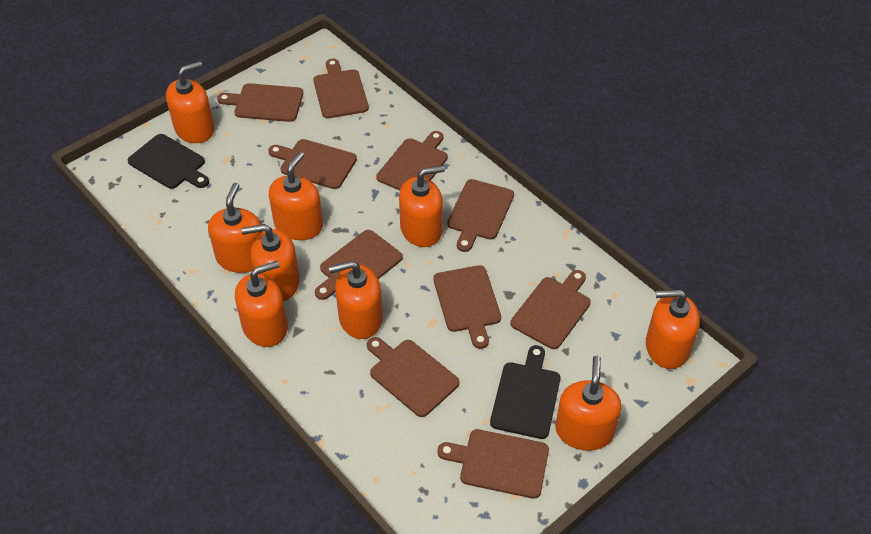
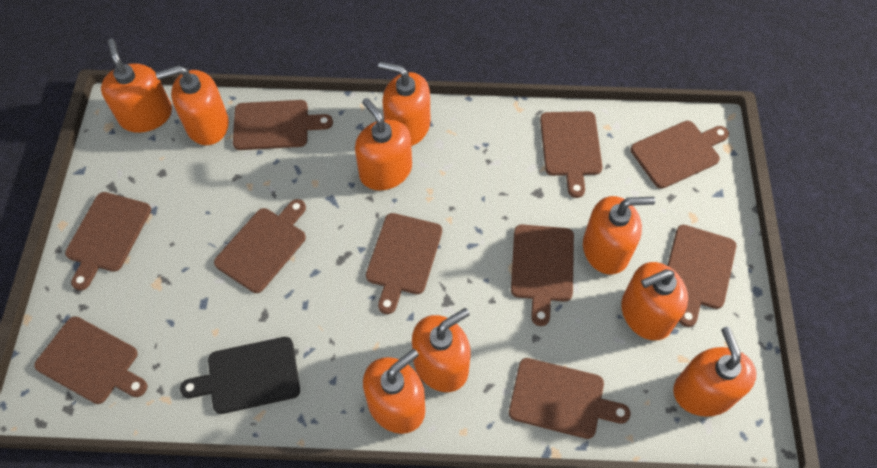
black cutting board: [128,134,209,189] [490,345,560,439] = 2 -> [180,337,300,414] = 1

